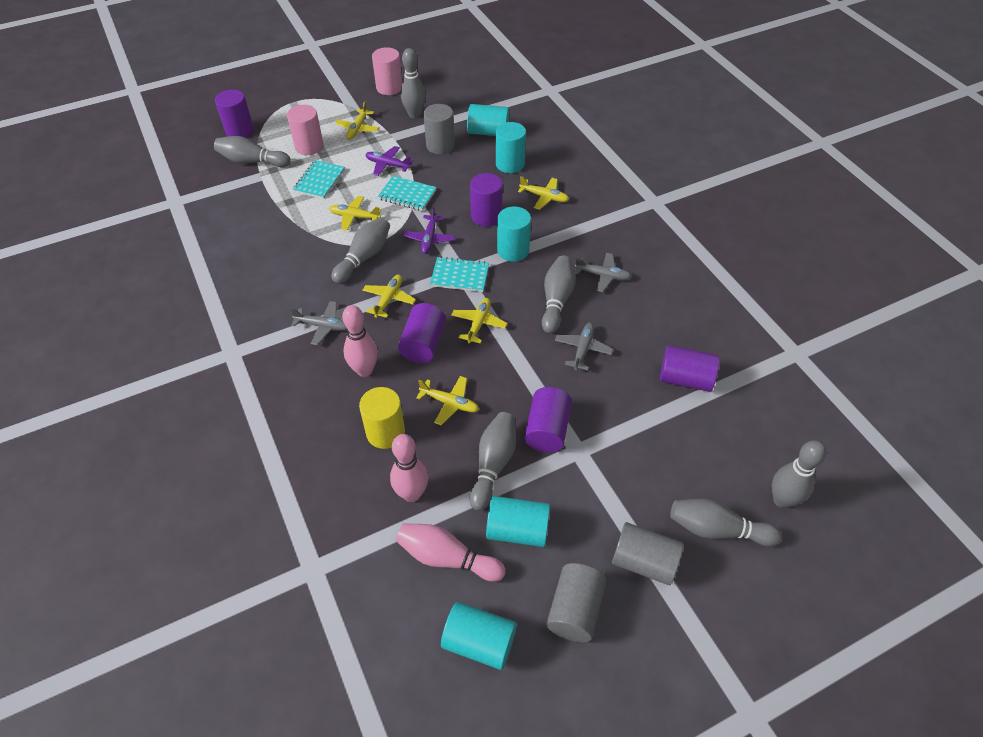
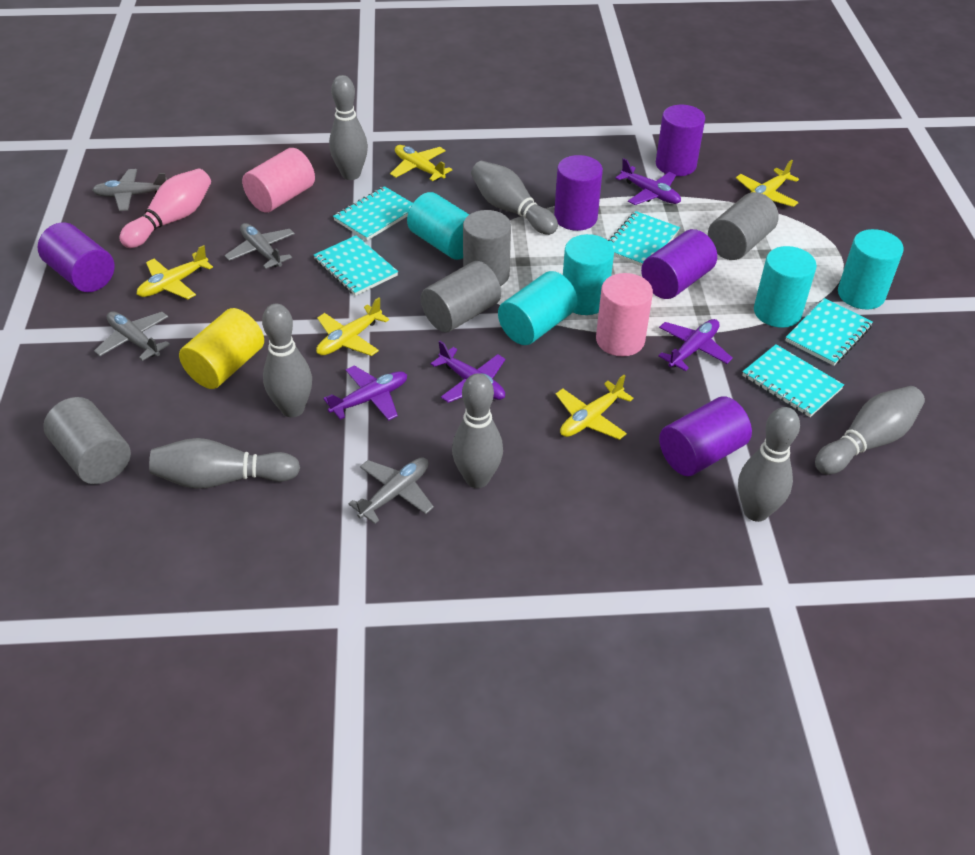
grey cylinder: [424,104,455,154] [546,563,606,642] [612,522,684,585] = 3 -> [43,397,131,484] [421,261,501,333] [463,210,511,286] [708,192,779,260] = 4
grey plane: [290,301,347,345] [555,323,613,371] [574,253,632,292] = 3 -> [92,169,167,211] [94,311,170,361] [225,223,295,269] [348,458,434,524] = 4
pink bowling pin: [342,305,378,377] [390,434,428,502] [396,523,505,582] = 3 -> [119,169,211,248] = 1
purple plane: [365,146,413,176] [403,206,455,254] = 2 -> [323,365,407,421] [431,341,505,403] [615,158,681,205] [658,319,733,371] = 4
turquoise notebook: [293,160,345,199] [378,176,437,211] [430,257,489,292] = 3 -> [314,235,398,296] [333,186,413,241] [608,211,680,266] [742,344,844,417] [785,298,873,366] = 5
yellow plane: [329,196,382,231] [335,101,379,139] [362,275,416,318] [416,376,479,425] [451,298,507,344] [518,176,569,210] = 6 -> [136,245,213,299] [316,297,389,356] [390,145,452,181] [556,375,633,440] [736,160,799,207] = 5

